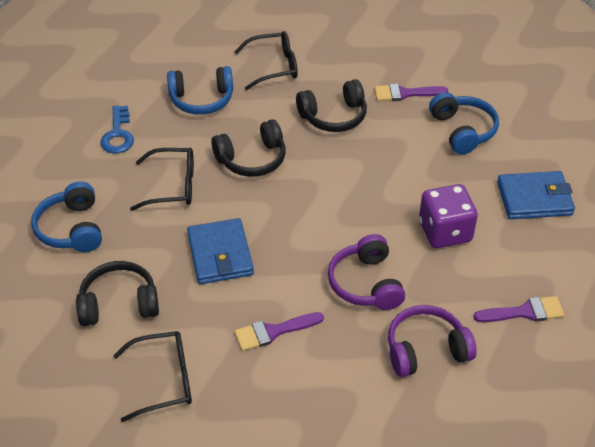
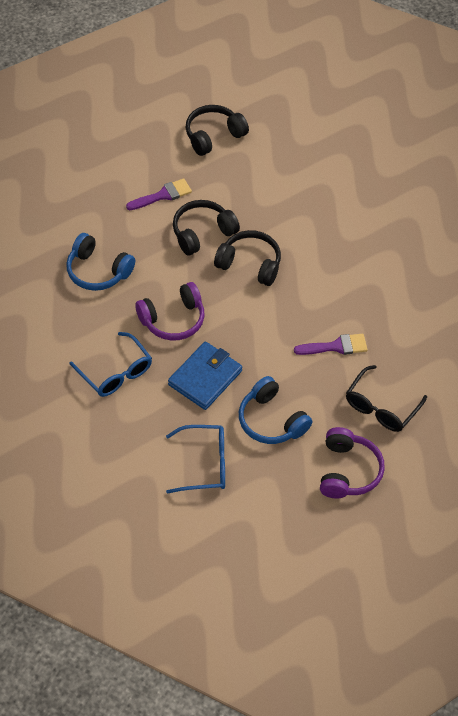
black glasses: [113,331,192,422] [130,148,194,211] [234,31,298,90] = 3 -> [346,365,427,432] = 1
blue glasses: none = 0 -> [69,332,152,397] [166,425,225,494] = 2
blue headphones: [31,182,102,252] [167,66,233,115] [429,92,499,154] = 3 -> [66,233,135,291] [239,376,312,444] = 2
blue key: [100,106,134,153] = 1 -> none = 0
blue wallet: [187,218,254,284] [497,171,575,219] = 2 -> [168,342,242,410] = 1
purple brush: [234,312,324,351] [374,84,448,101] [473,296,564,322] = 3 -> [126,178,192,210] [294,334,368,355] = 2
purple dice: [419,184,478,248] = 1 -> none = 0

